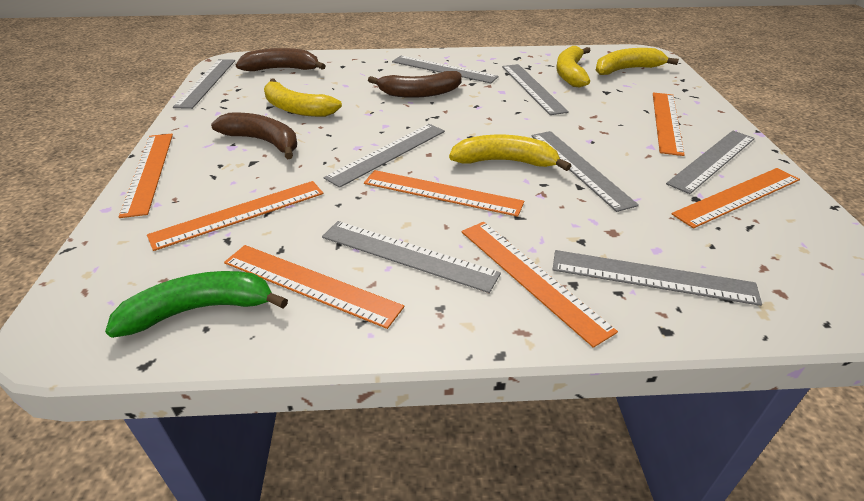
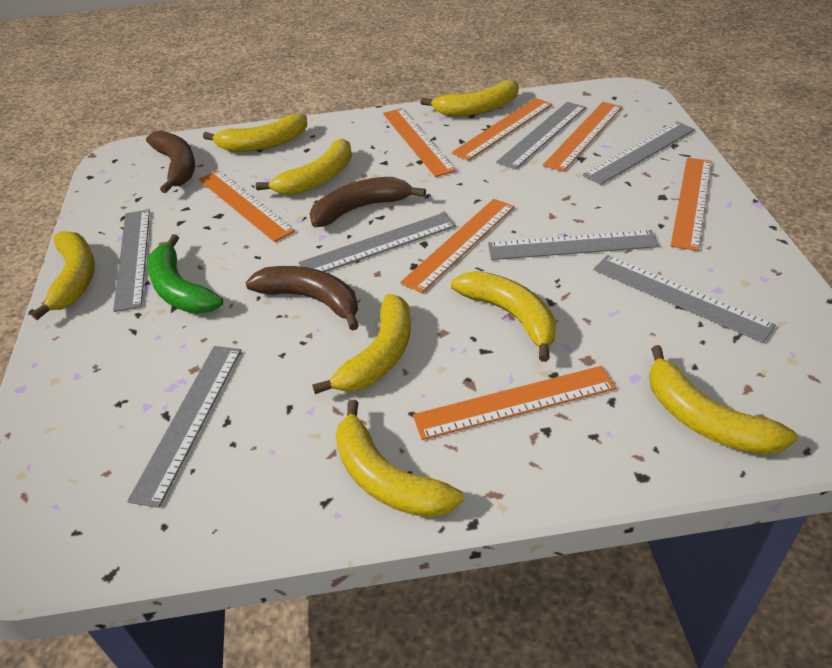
grey ruler: [173,59,235,109] [322,221,501,293] [324,124,445,188] [392,56,499,83] [502,64,569,115] [531,131,639,212] [552,250,762,306] [666,131,755,194] = 8 -> [113,210,150,312] [127,346,241,508] [298,213,456,272] [488,230,659,260] [496,102,586,169] [582,121,695,185] [593,255,776,343] = 7
yellow banana: [264,78,342,117] [449,135,571,171] [556,46,591,87] [596,48,679,75] = 4 -> [31,231,95,320] [203,114,307,152] [256,138,352,195] [312,294,411,394] [336,400,464,518] [420,80,519,116] [451,271,556,362] [649,345,797,455] = 8

